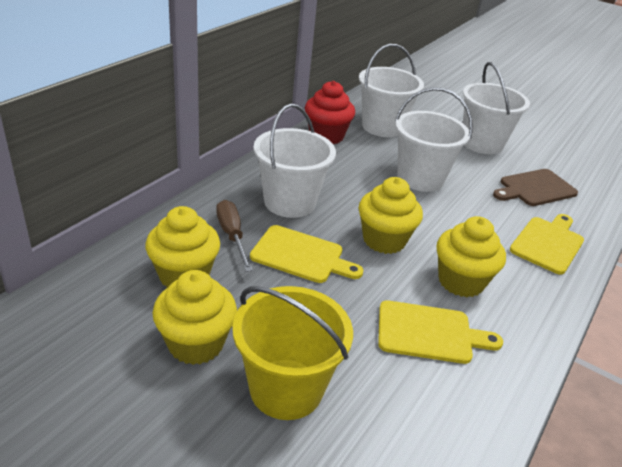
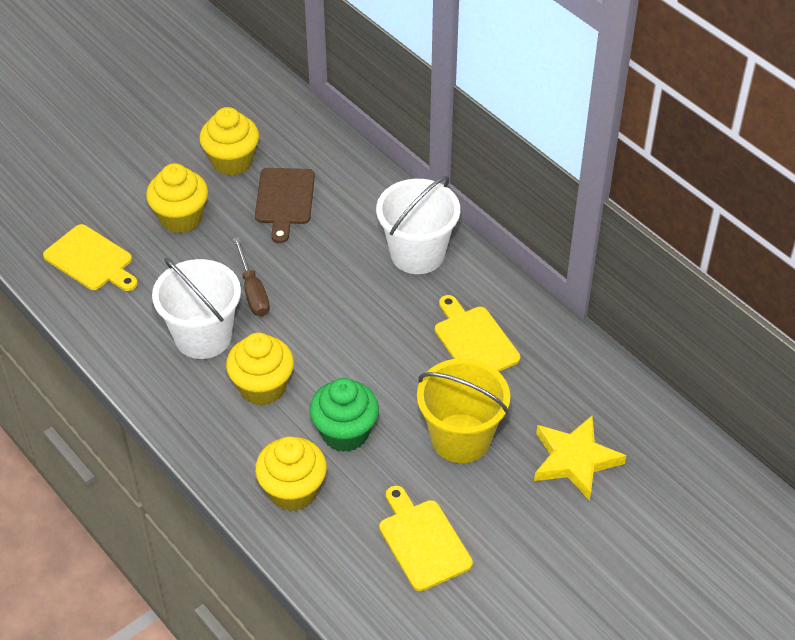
green cupcake: none = 0 -> [309,378,379,452] = 1
red cupcake: [305,81,355,144] = 1 -> none = 0
white bucket: [254,104,336,218] [359,44,424,137] [395,87,473,192] [463,62,530,154] = 4 -> [152,258,241,359] [376,176,460,274] = 2
yellow star: none = 0 -> [534,415,626,501] = 1

